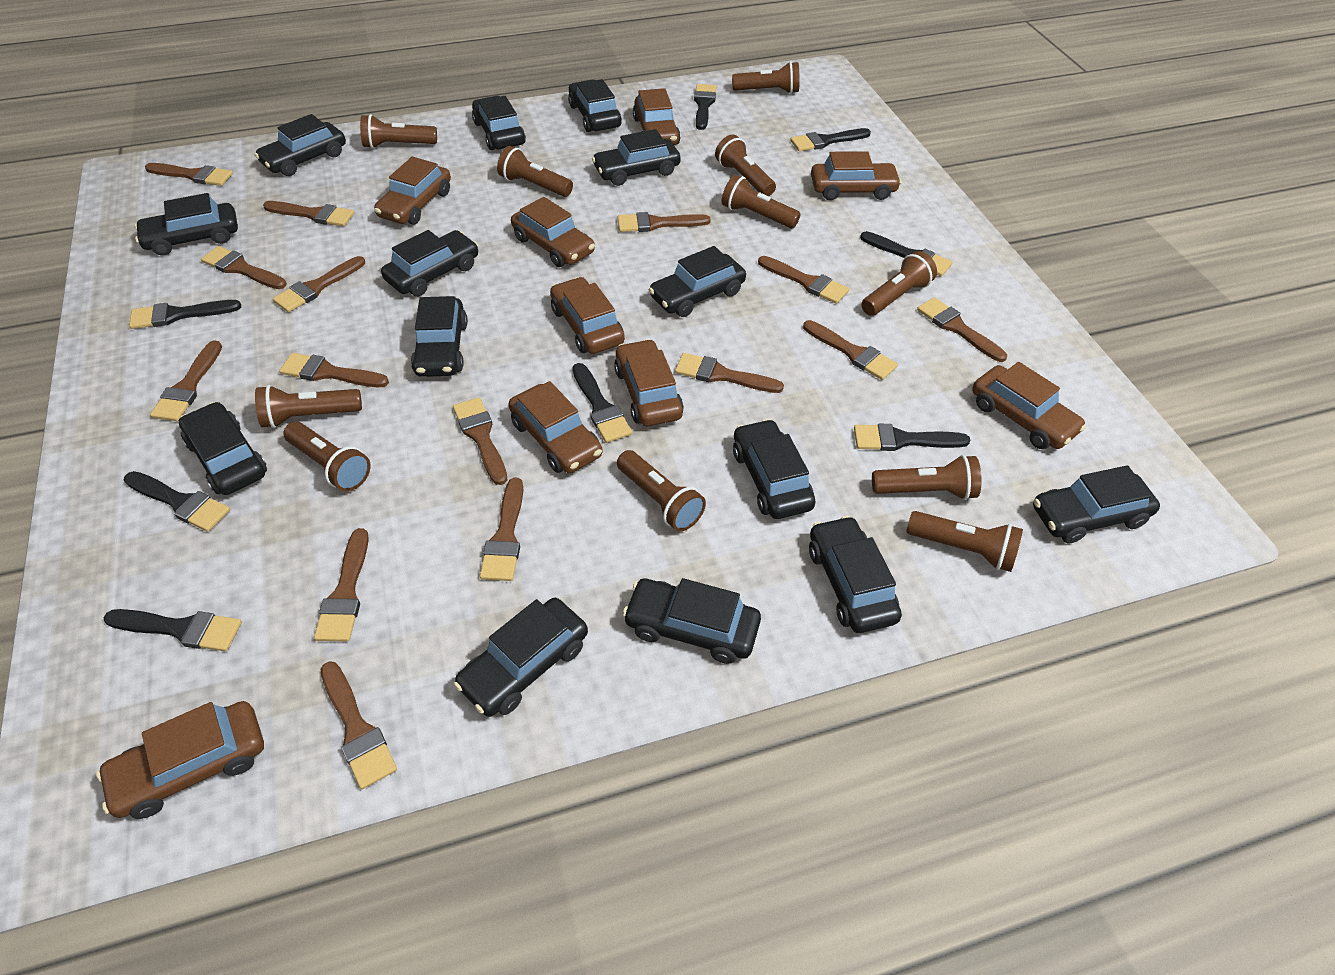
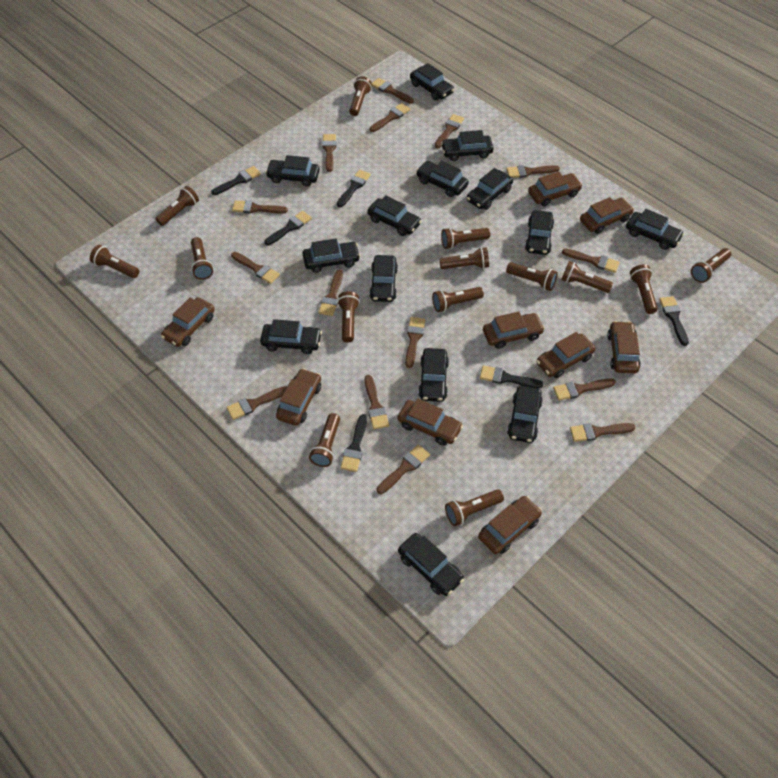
black brush: [104,609,242,651] [124,471,230,532] [129,300,241,329] [573,363,632,443] [694,84,716,130] [790,128,871,151] [854,424,970,451] [860,231,952,276] = 8 -> [211,166,261,195] [265,211,312,245] [337,170,371,207] [340,414,367,472] [480,365,543,388] [659,296,689,346] = 6
brown flashlight: [255,385,362,428] [283,422,371,491] [360,114,437,149] [497,146,573,197] [617,450,706,532] [715,135,776,196] [722,175,801,228] [732,62,800,94] [861,251,937,316] [872,455,982,500] [906,511,1023,572] = 11 -> [90,245,139,278] [156,186,199,226] [191,237,213,280] [309,413,340,467] [337,291,360,343] [349,76,372,116] [432,287,484,312] [439,247,489,269] [441,228,490,249] [445,489,504,526] [506,262,558,291] [561,261,613,293] [630,264,658,314] [691,248,731,283] = 14

